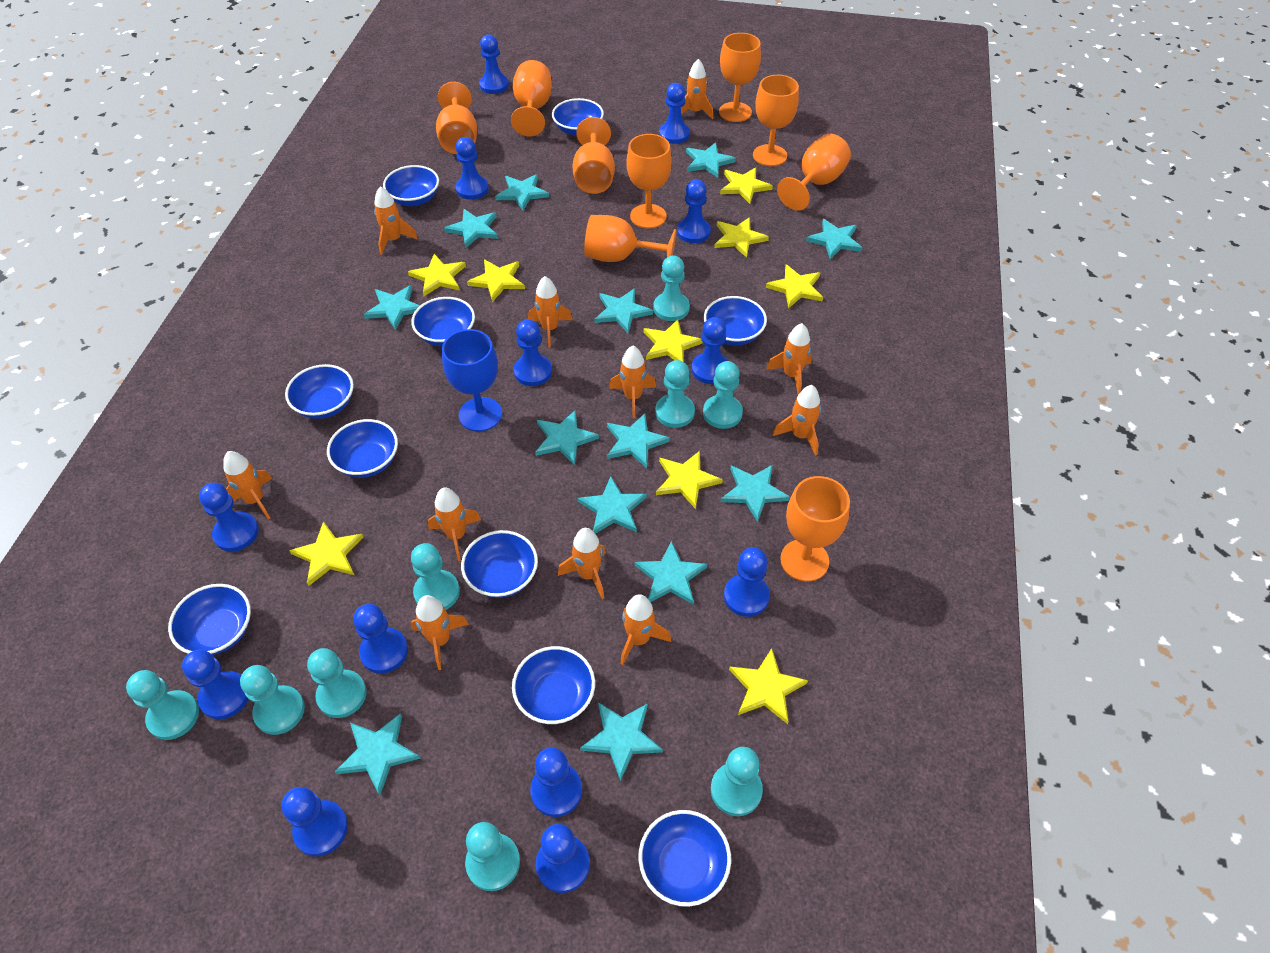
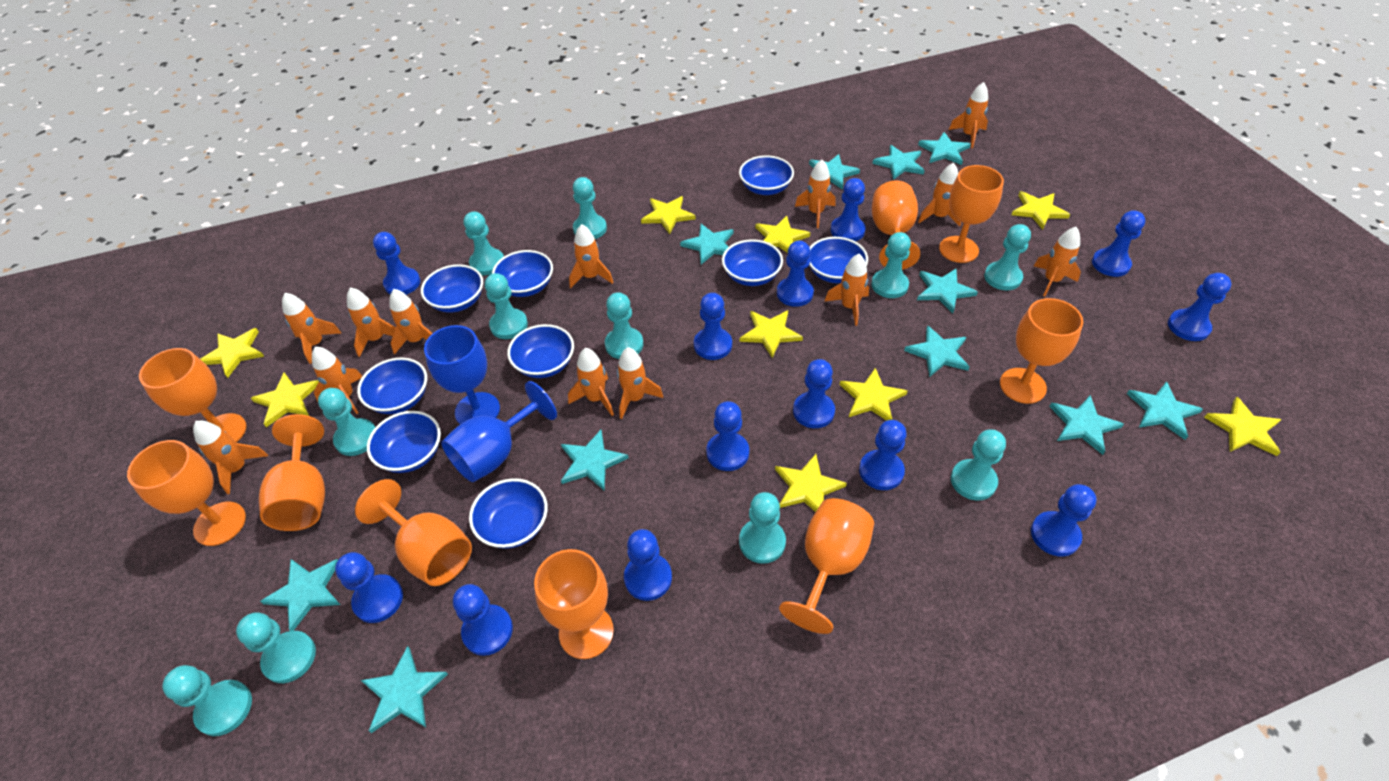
blue bowl: [168,584,251,655] [285,364,354,419] [327,419,398,478] [383,165,439,206] [411,297,475,346] [461,530,538,598] [512,646,595,724] [552,98,604,136] [638,810,731,907] [704,296,767,346] = 10 -> [357,357,427,414] [367,411,441,473] [421,264,483,313] [469,478,548,549] [492,250,553,297] [507,324,574,378] [722,239,783,286] [739,155,794,195] [809,237,868,283] = 9
blue goblet: [442,329,502,431] = 1 -> [424,325,500,424] [441,381,557,482] = 2
orange rocket: [223,451,272,519] [374,186,418,255] [411,595,469,670] [428,487,481,561] [528,276,573,348] [558,528,606,599] [609,346,656,418] [620,594,671,665] [681,59,713,120] [766,323,812,395] [773,385,821,456] = 11 -> [193,421,268,494] [282,293,341,364] [312,347,362,414] [347,287,396,357] [390,289,433,355] [568,348,614,416] [569,224,613,288] [617,347,663,419] [795,160,835,228] [824,254,869,326] [918,163,961,226] [949,82,988,148] [1034,227,1081,296] = 13
turquoise pawn: [126,670,199,740] [240,665,305,735] [307,648,366,718] [411,543,460,610] [465,822,520,891] [653,256,690,321] [655,360,695,428] [703,361,743,429] [711,747,763,816] = 9 -> [162,665,252,736] [236,612,316,683] [318,388,375,456] [464,212,504,275] [485,273,528,339] [573,177,607,239] [605,292,643,359] [739,492,786,564] [871,232,911,298] [951,430,1006,501] [984,224,1031,290] = 11
turquoise star: [335,713,421,795] [364,285,420,330] [444,209,498,248] [495,174,549,211] [535,410,599,465] [578,476,647,534] [580,702,663,781] [594,288,653,333] [607,413,670,468] [635,541,708,605] [686,142,736,178] [721,465,790,522] [806,219,862,259] = 13 -> [260,559,340,631] [361,646,448,733] [561,430,629,491] [680,224,733,264] [809,154,860,190] [872,145,925,180] [904,325,970,377] [917,269,978,313] [918,132,971,165] [1049,395,1124,455] [1127,381,1203,440] = 11

